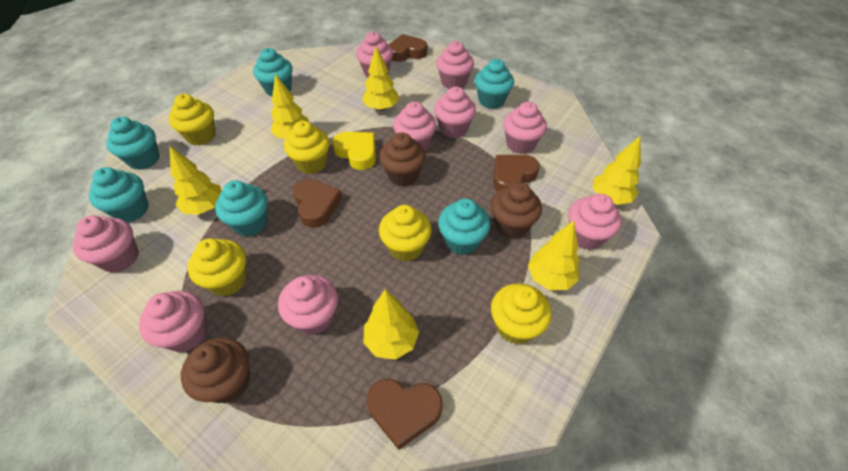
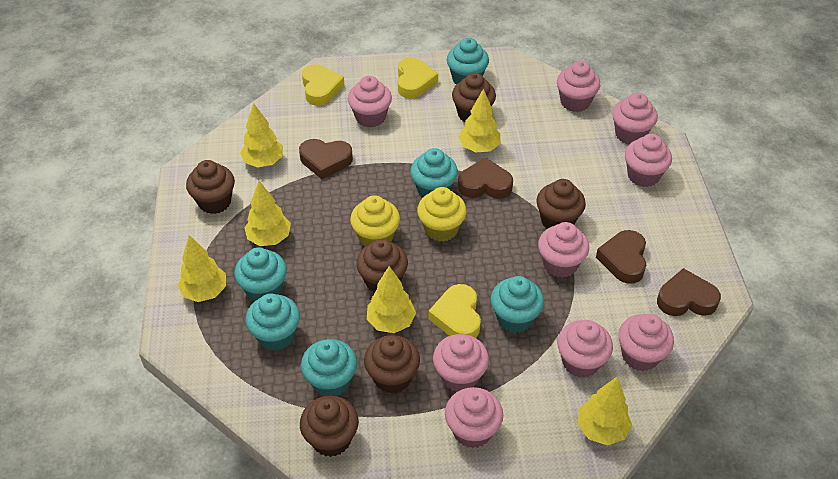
brown cupcake: [181,338,250,403] [379,132,426,186] [491,182,542,239] = 3 -> [186,160,235,214] [300,396,359,457] [356,239,408,293] [364,335,420,394] [452,73,496,122] [536,179,586,229] = 6
yellow cupcake: [169,94,216,146] [187,238,247,296] [284,121,330,174] [379,205,432,262] [491,283,552,344] = 5 -> [350,195,400,247] [417,187,467,242] = 2
yellow heart: [332,132,376,170] = 1 -> [302,64,345,106] [398,57,438,99] [428,284,481,338] = 3

